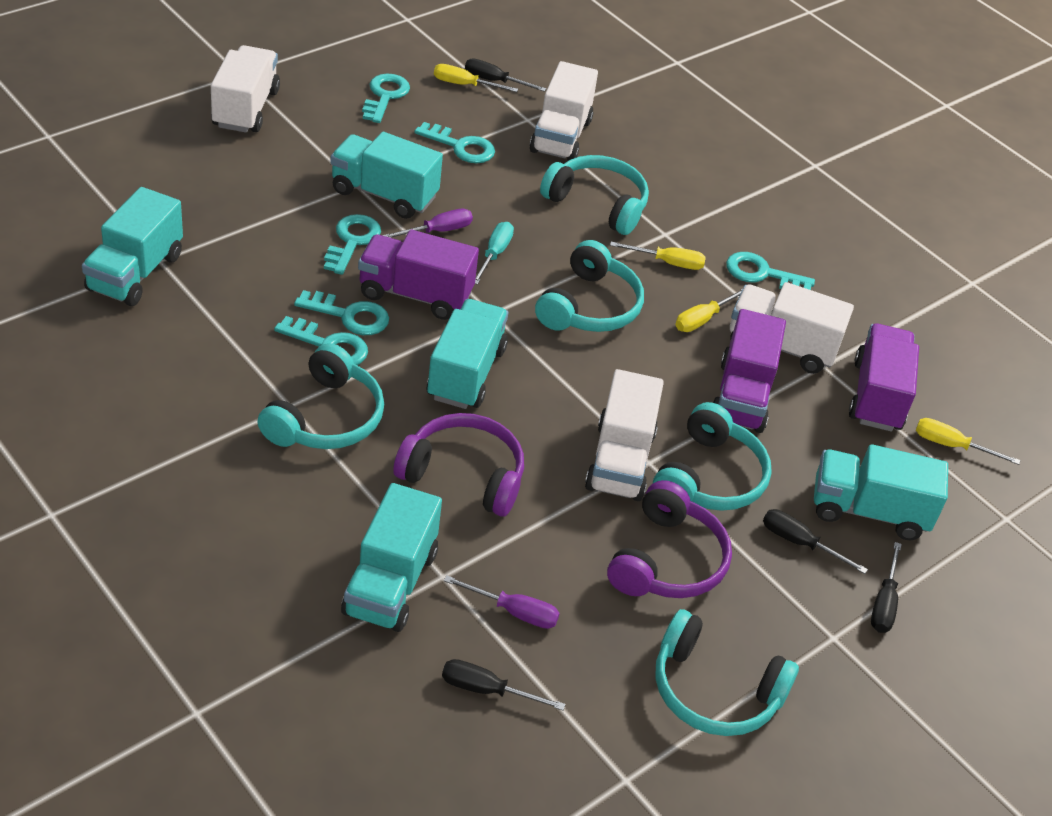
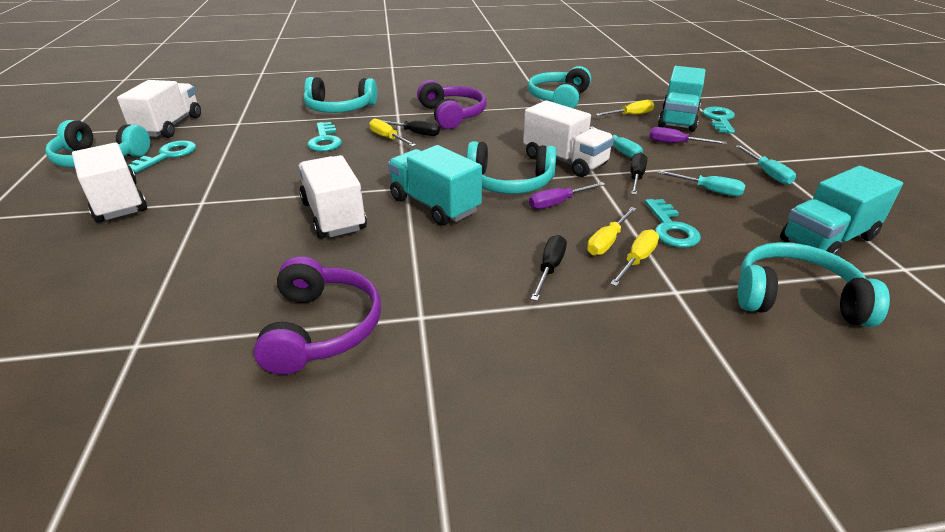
black screwdriver: [442,659,566,710] [465,59,546,92] [763,509,868,574] [871,542,902,633] = 4 -> [384,120,440,136] [531,235,567,301] [630,152,647,195] = 3
purple truck: [358,230,479,320] [712,309,786,433] [849,324,919,432] = 3 -> none = 0
turquoise key: [274,316,368,365] [294,290,389,335] [324,214,381,275] [362,74,410,123] [414,122,495,163] [726,252,815,290] = 6 -> [128,140,196,173] [307,122,342,152] [645,199,701,248] [703,107,735,134] = 4
turquoise screwdriver: [475,222,514,285] = 1 -> [590,126,643,158] [657,170,745,196] [736,145,796,185] = 3
turquoise truck: [82,187,183,306] [330,132,443,219] [341,483,442,632] [427,299,508,409] [814,444,948,540] = 5 -> [388,145,482,226] [658,66,705,132] [780,166,903,256] = 3

